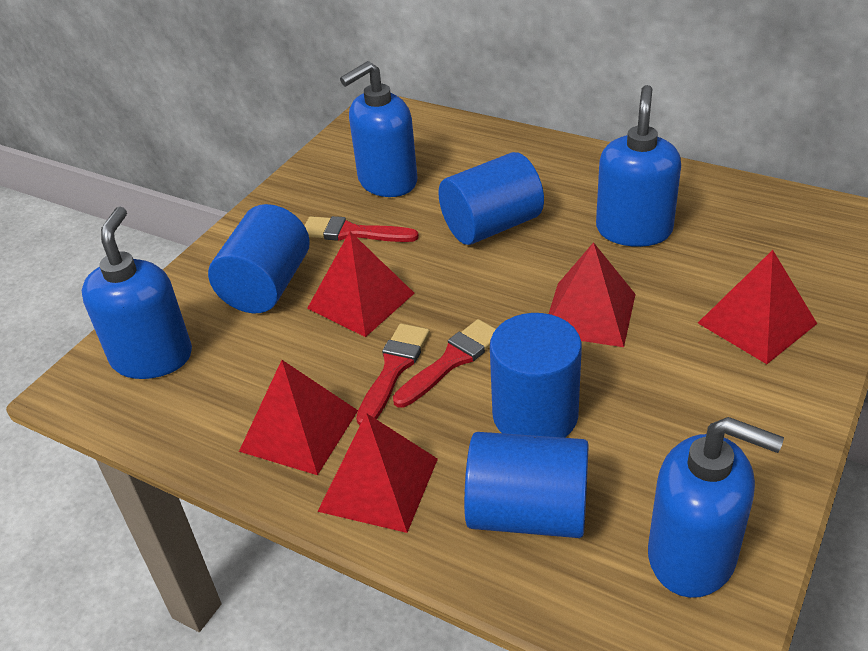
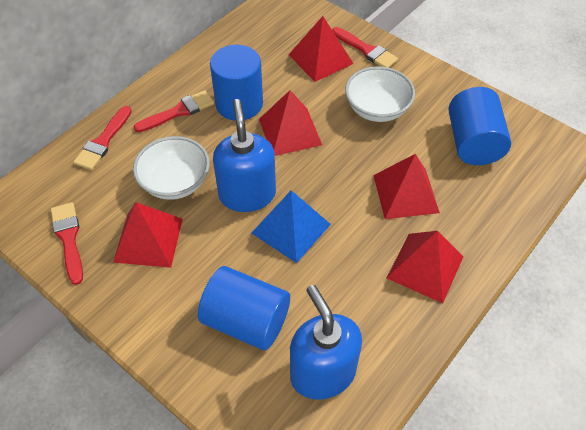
blue cylinder: [208,204,310,314] [438,152,544,245] [464,432,589,538] [490,313,582,438] = 4 -> [198,266,290,350] [210,45,263,121] [449,87,511,165] = 3
blue pyramid: none = 0 -> [252,190,331,263] = 1
blue soap dispenser: [81,206,192,379] [340,61,417,197] [596,85,681,247] [648,417,784,598] = 4 -> [213,99,276,212] [290,285,362,399] = 2
red brush: [305,216,419,242] [356,323,430,426] [393,319,496,408] = 3 -> [51,202,83,285] [73,106,132,170] [134,90,214,133] [332,27,398,68] = 4
white bowl: none = 0 -> [133,136,210,200] [345,66,415,122] = 2

